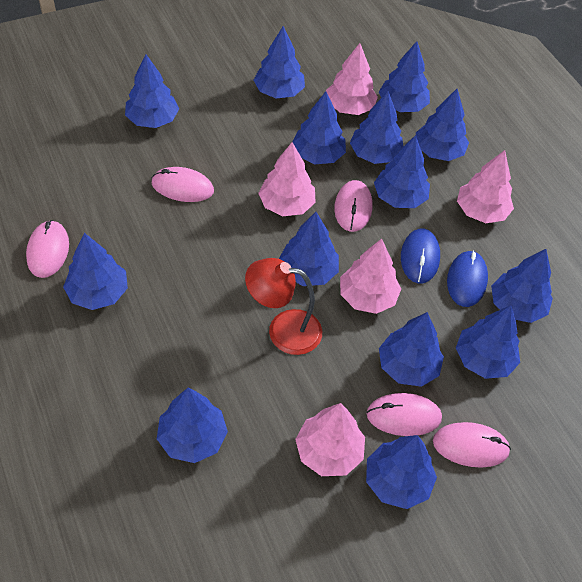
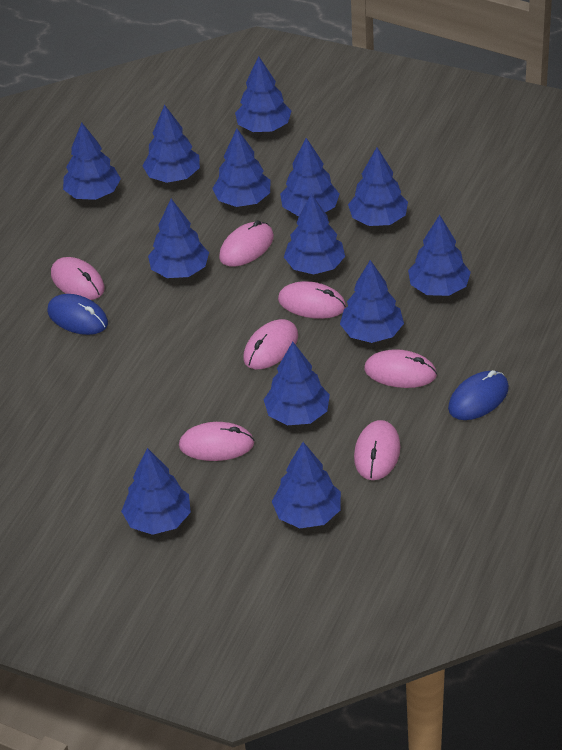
blue tree: [63,233,128,310] [125,54,179,128] [157,388,228,463] [254,26,305,98] [279,212,339,286] [292,91,346,164] [350,91,403,164] [366,435,437,509] [374,135,430,208] [379,41,430,112] [379,312,444,387] [416,89,469,161] [456,305,520,379] [491,249,553,323] = 14 -> [63,122,121,200] [121,448,191,535] [143,105,200,183] [148,199,209,278] [212,129,270,207] [235,56,291,132] [263,342,330,425] [272,442,341,528] [280,138,339,216] [284,194,345,275] [340,260,404,343] [348,147,408,226] [408,215,471,296] = 13
pink mouse: [26,220,69,278] [152,167,214,202] [334,180,372,232] [366,393,442,436] [433,422,511,468] = 5 -> [51,257,105,300] [179,422,254,461] [219,220,274,267] [243,319,298,369] [278,281,346,319] [354,420,400,480] [364,349,437,388] = 7
pink tree: [258,142,316,216] [295,403,365,476] [326,43,378,115] [340,239,401,314] [457,150,514,223] = 5 -> none = 0
red lamp: [245,258,322,355] = 1 -> none = 0

